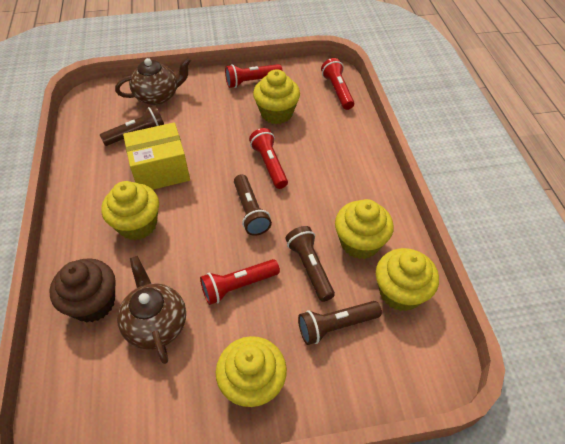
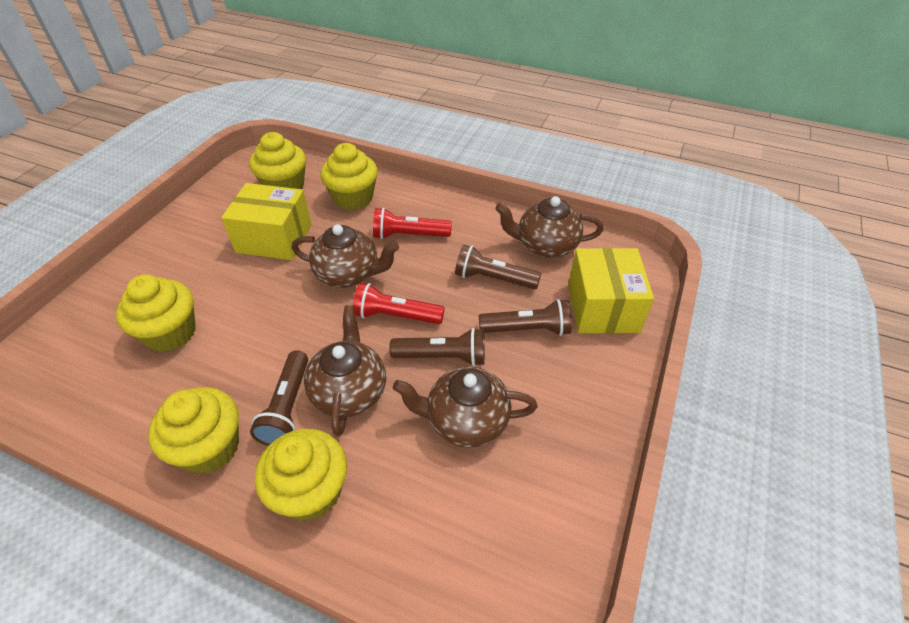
brown cupcake: [49,258,116,322] = 1 -> none = 0
brown teapot: [115,57,191,105] [117,256,186,364] = 2 -> [292,224,399,288] [304,305,386,437] [393,366,538,448] [495,196,603,258] = 4
red flashlight: [200,259,280,305] [225,64,283,88] [249,128,288,189] [321,58,354,110] = 4 -> [353,283,445,324] [373,208,452,239] = 2
yellow box: [123,122,190,190] = 1 -> [221,183,312,260] [568,248,654,333] = 2

